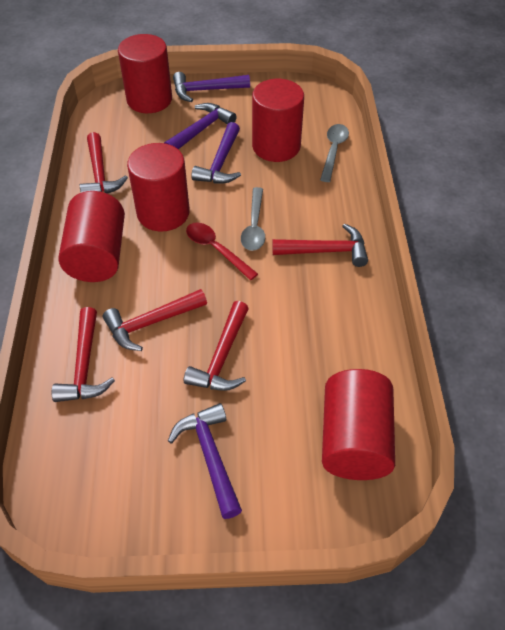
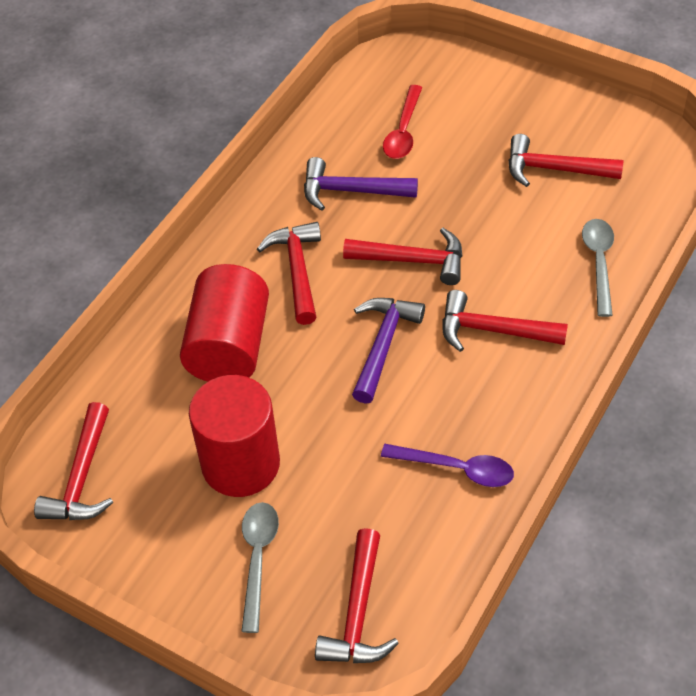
purple hammer: [164,103,237,149] [168,403,242,519] [173,72,250,102] [191,122,241,183] = 4 -> [304,157,418,211] [352,298,425,404] = 2
purple spoon: none = 0 -> [381,444,514,487] = 1
red cylinder: [59,191,125,282] [118,34,172,113] [127,143,190,231] [252,79,304,162] [322,369,395,480] = 5 -> [180,264,269,382] [189,375,280,497] = 2
red hammer: [51,307,115,402] [80,132,128,194] [103,289,207,351] [184,301,249,391] [272,224,368,267] = 5 -> [34,402,114,520] [257,222,321,325] [315,528,399,663] [343,228,463,285] [442,290,568,352] [508,134,623,187] = 6

